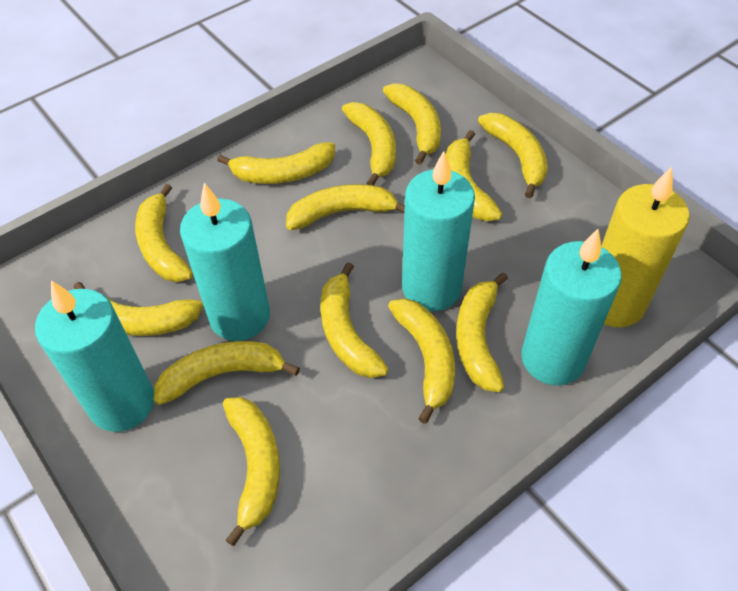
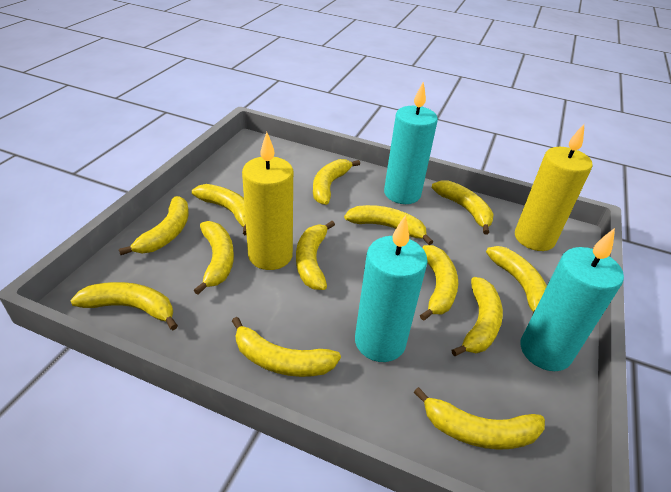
turquoise candle: [35,280,154,432] [180,183,270,341] [402,151,475,311] [521,229,622,385] = 4 -> [355,215,428,362] [384,81,438,204] [520,228,624,371] = 3
yellow candle: [601,167,690,327] = 1 -> [242,132,293,270] [515,124,593,251] = 2

